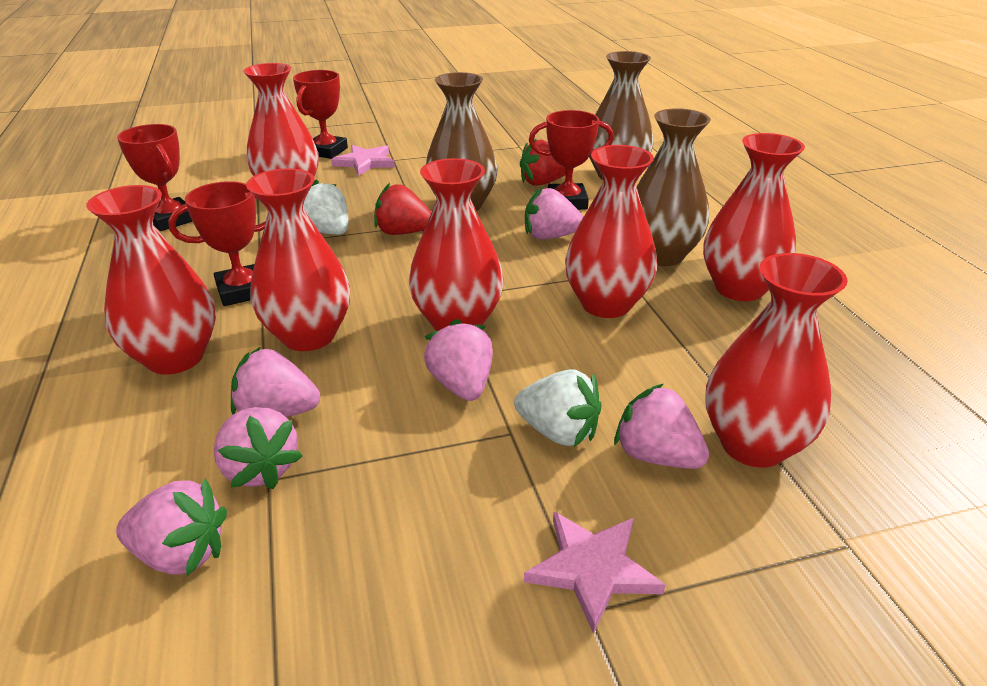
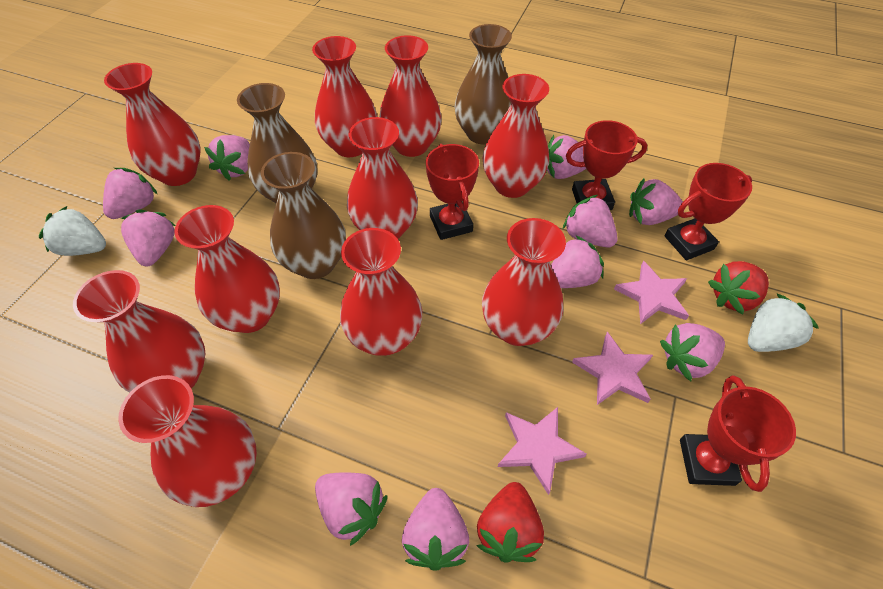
pink star: [331,145,395,176] [524,512,665,634] = 2 -> [498,407,587,495] [572,332,653,405] [614,261,689,324] = 3
pink strawberry: [116,478,227,576] [214,407,303,489] [231,347,320,417] [424,319,493,401] [525,187,583,239] [614,384,709,469] = 6 -> [103,168,157,219] [121,209,176,266] [204,135,250,181] [315,472,388,546] [402,488,469,571] [546,135,586,179] [551,236,604,288] [562,195,618,247] [629,178,683,225] [660,323,725,381] = 10
red vase: [86,185,216,375] [243,63,319,177] [246,168,350,351] [409,158,504,331] [565,145,657,318] [703,133,805,301] [705,253,848,468] = 7 -> [73,270,205,393] [104,63,201,186] [118,375,257,507] [174,205,280,333] [312,36,378,157] [340,228,422,356] [347,117,418,239] [379,35,442,157] [482,74,549,198] [482,218,566,346] = 10

